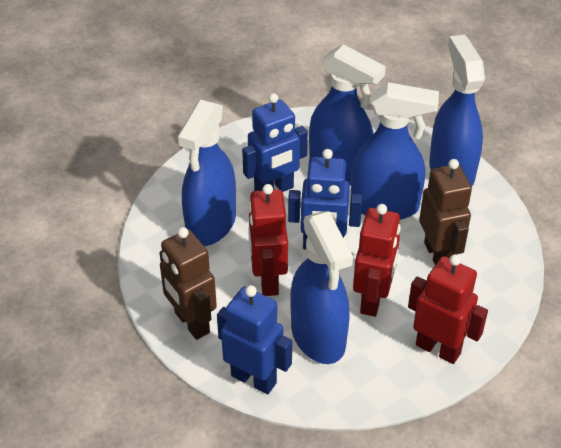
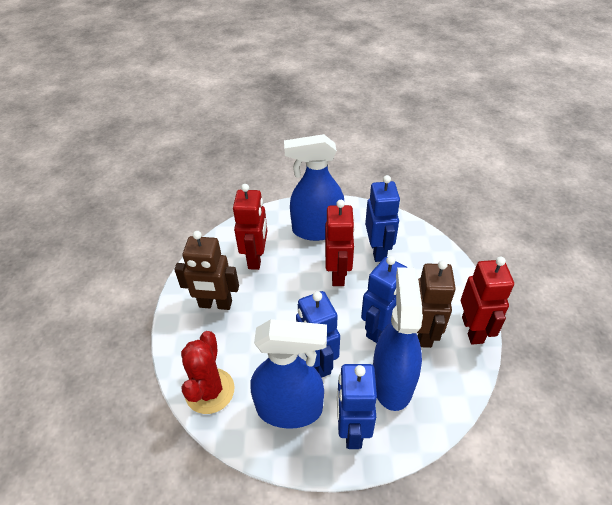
blue robot: [217,285,292,394] [242,93,308,192] [288,149,363,250] = 3 -> [296,291,340,378] [337,364,377,449] [361,256,407,343] [365,175,400,262] = 4
blue spray bottle: [177,100,236,246] [291,211,353,364] [309,44,386,185] [351,82,439,220] [429,34,485,186] = 5 -> [251,319,327,429] [284,134,344,241] [373,267,423,411] = 3
red cactus: none = 0 -> [181,331,235,414] = 1

